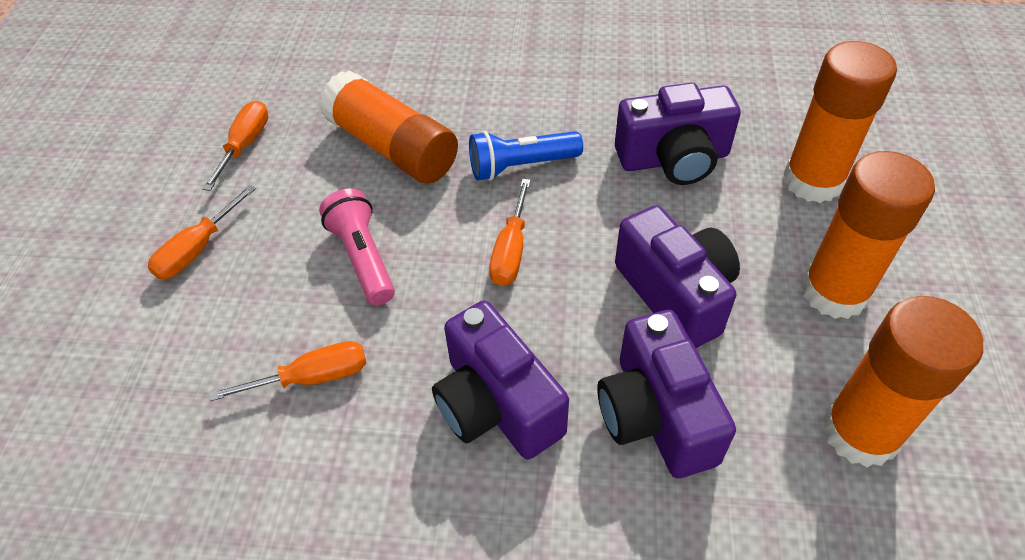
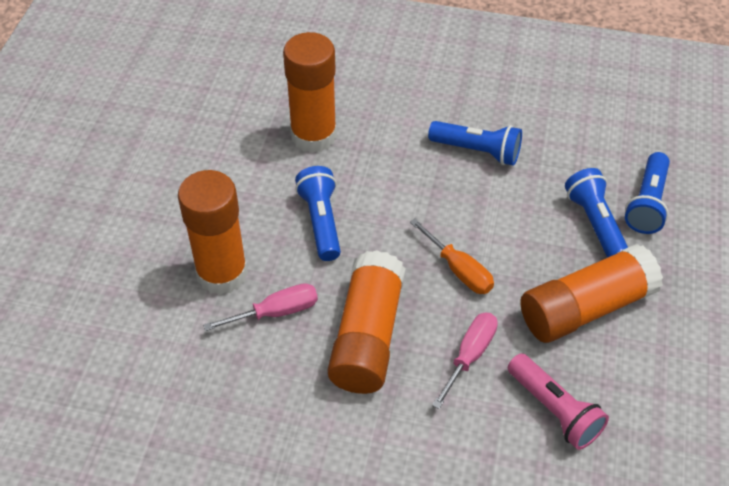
blue flashlight: [469,131,583,181] = 1 -> [295,166,341,261] [428,121,522,166] [565,168,628,258] [625,152,670,234] = 4
orange screwdriver: [148,185,256,279] [203,101,269,191] [209,341,366,401] [489,179,531,286] = 4 -> [410,219,494,294] = 1
pink screwdriver: none = 0 -> [203,283,318,331] [432,313,498,409] = 2
purple camera: [432,301,569,459] [597,310,736,478] [615,83,741,185] [615,205,740,348] = 4 -> none = 0

